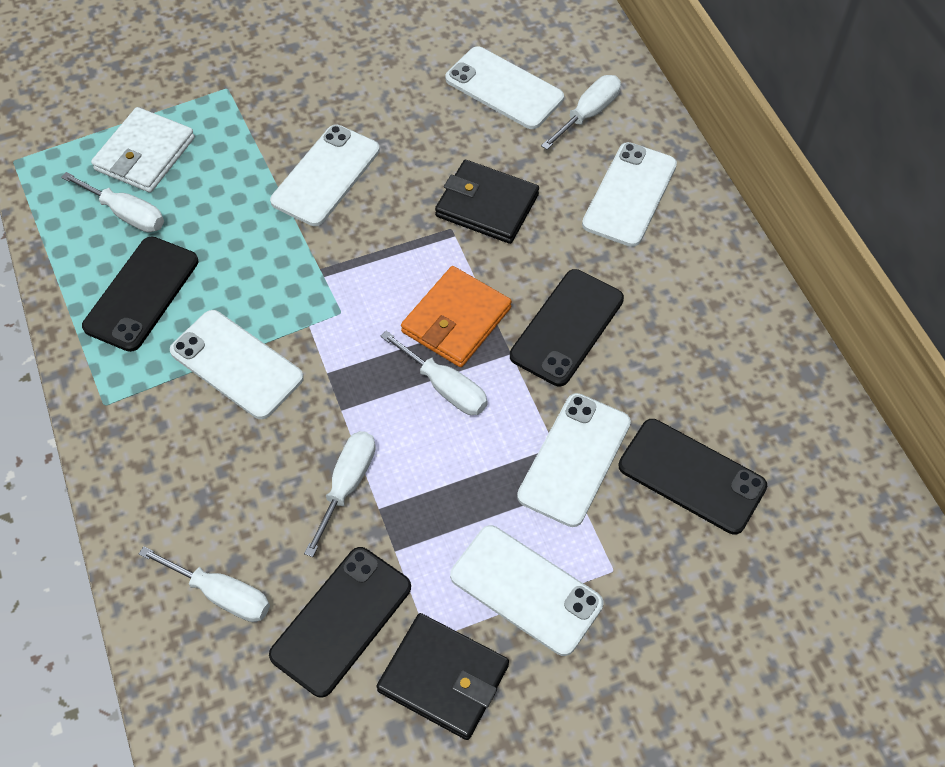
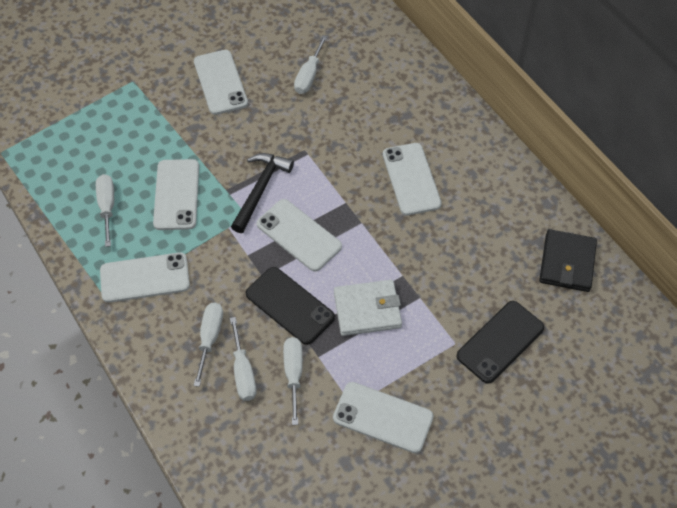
black hammer: none = 0 -> [231,153,294,233] = 1
black phone: [82,237,198,352] [269,547,411,698] [510,269,624,386] [618,419,767,534] = 4 -> [246,267,335,345] [456,301,544,384] = 2
black wallet: [376,613,509,740] [435,160,539,244] = 2 -> [539,229,597,292] = 1
orange wallet: [401,266,512,367] = 1 -> none = 0

